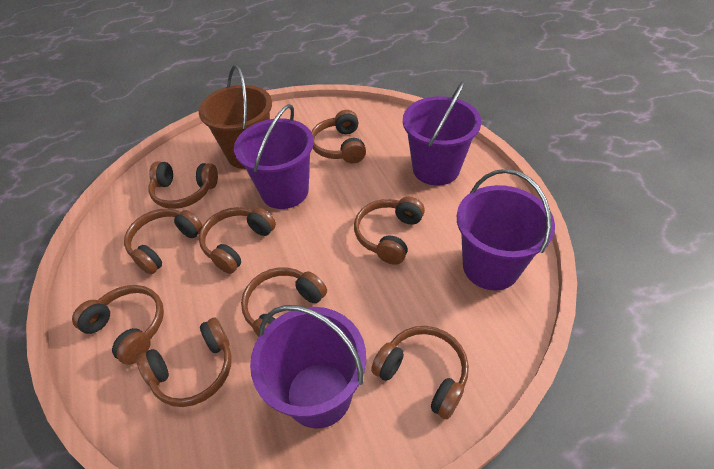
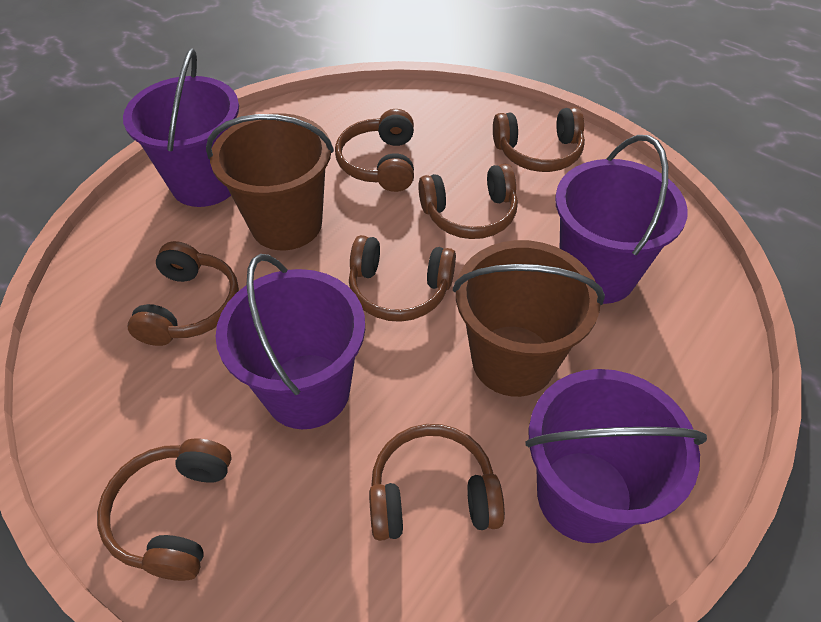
brown bucket: [199,65,272,169] = 1 -> [206,113,334,250] [453,240,605,397] = 2
brown headphones: [72,285,164,365] [124,208,203,275] [137,317,231,407] [148,161,218,209] [199,207,276,274] [241,267,327,337] [311,110,366,163] [354,197,425,265] [371,326,469,419] = 9 -> [97,438,232,581] [128,241,239,346] [335,109,414,192] [349,235,456,322] [369,424,505,541] [418,164,518,239] [493,107,585,172] = 7

